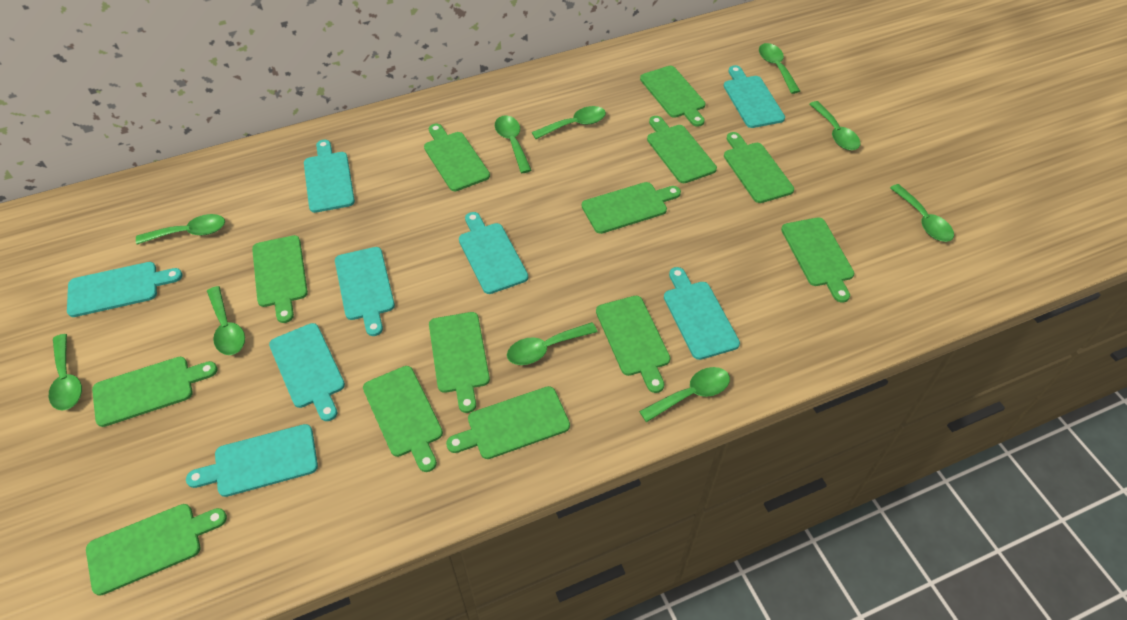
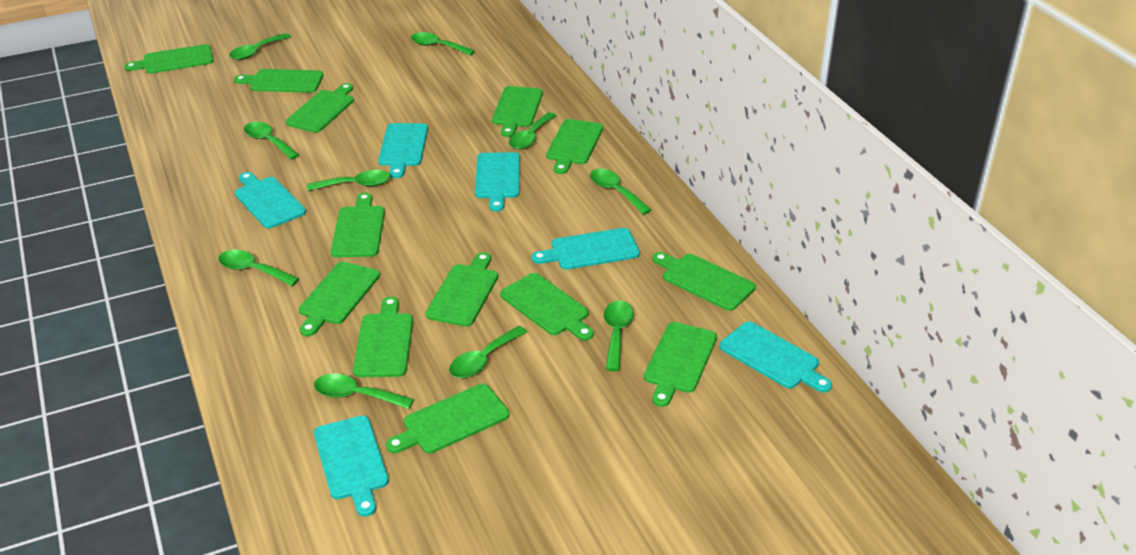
turquoise cutting board: [67,262,182,317] [186,424,318,497] [269,323,345,421] [304,140,355,213] [335,247,395,336] [459,212,528,294] [664,267,740,360] [724,65,785,128] = 8 -> [235,172,306,228] [314,416,389,517] [378,123,428,178] [475,152,520,212] [532,228,640,270] [719,321,832,393] = 6

